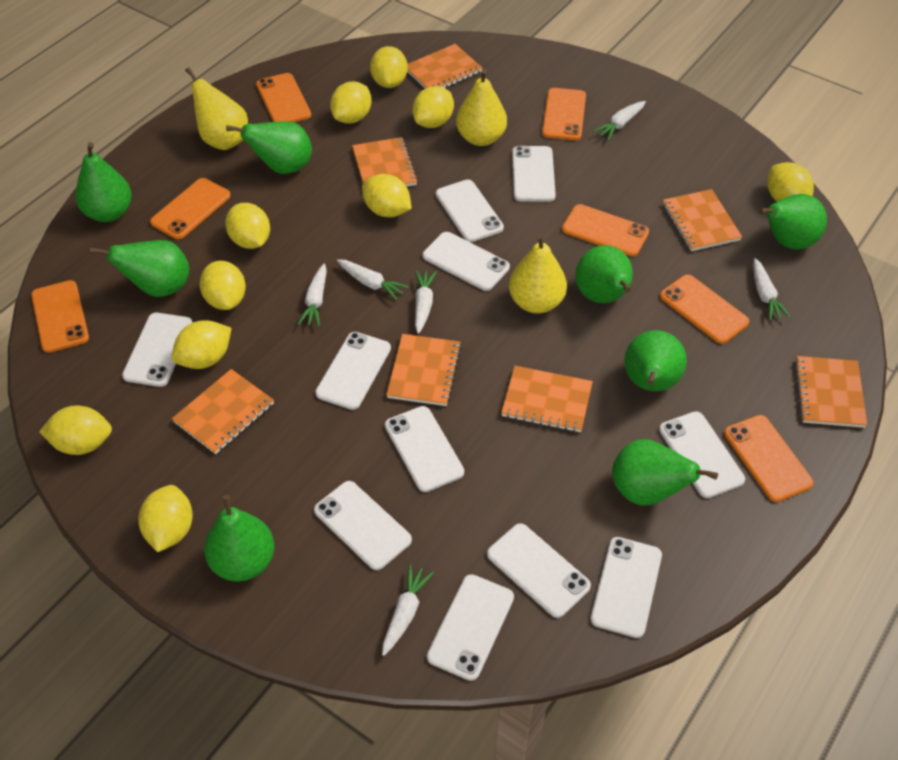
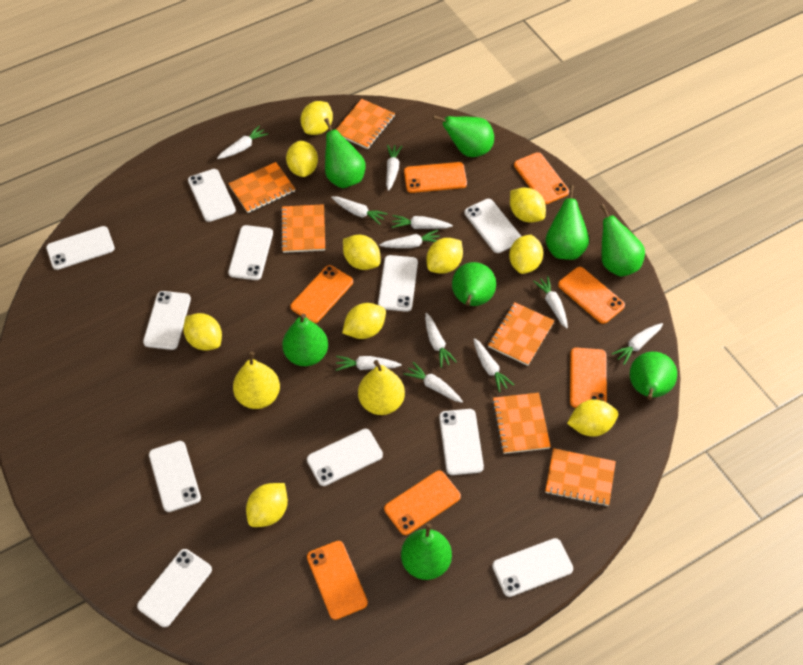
orange notebook: [172,369,274,454] [352,137,418,187] [386,334,462,406] [407,44,482,89] [501,366,593,432] [663,189,742,251] [795,356,867,428] = 7 -> [228,162,295,213] [281,204,325,253] [336,99,395,149] [488,302,554,366] [492,393,551,454] [545,448,616,506] = 6
white carrot: [298,264,327,327] [337,259,409,301] [382,564,434,656] [415,270,437,334] [593,101,646,140] [753,258,791,321] = 6 -> [217,126,268,159] [331,197,387,225] [336,356,402,371] [380,230,440,248] [386,145,402,191] [392,215,453,229] [404,362,463,403] [425,313,457,368] [474,338,514,392] [533,276,568,329] [612,323,663,365] = 11
yellow pear: [185,67,248,150] [456,69,507,146] [509,234,567,314] = 3 -> [233,352,280,409] [358,360,405,415] = 2

